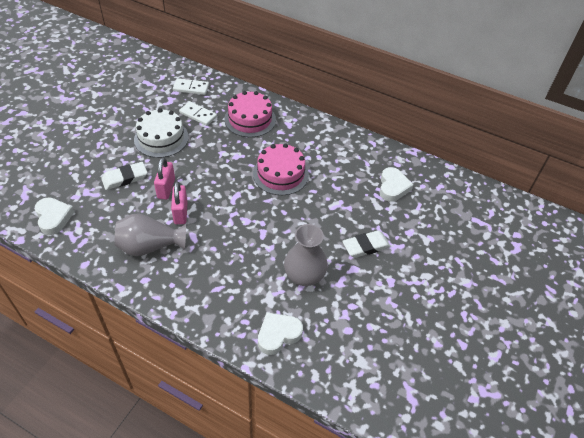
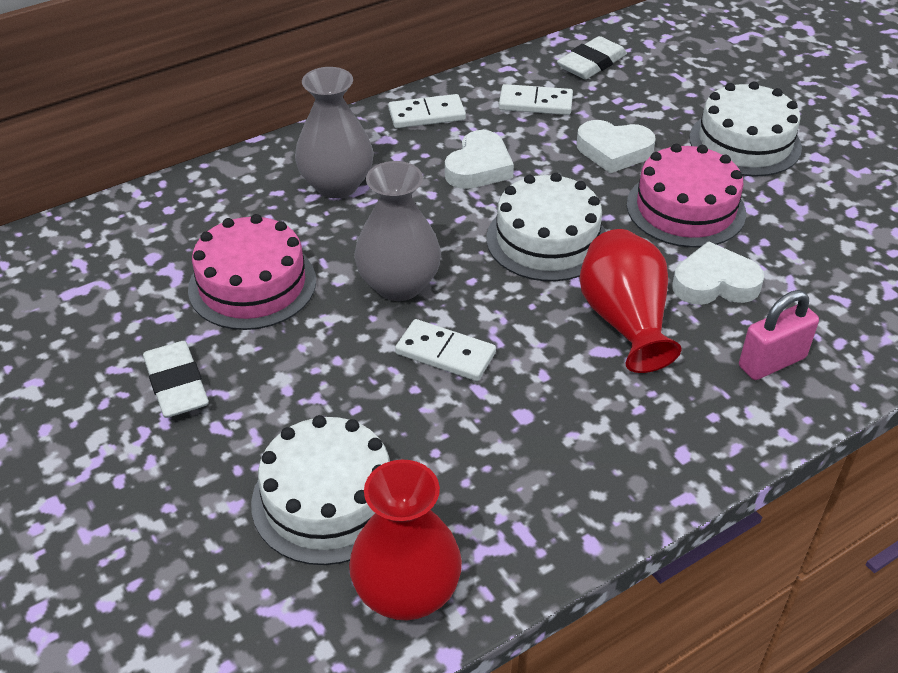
pink padlock: [154,157,175,200] [171,181,188,224] = 2 -> [739,290,819,380] = 1
red vase: none = 0 -> [349,460,462,620] [579,229,681,373] = 2
white cake: [134,108,189,158] = 1 -> [251,415,390,565] [487,173,606,281] [689,82,802,177] = 3
white domino: [173,78,209,95] [179,101,217,126] = 2 -> [388,94,466,128] [395,319,496,381] [499,84,573,115] = 3

